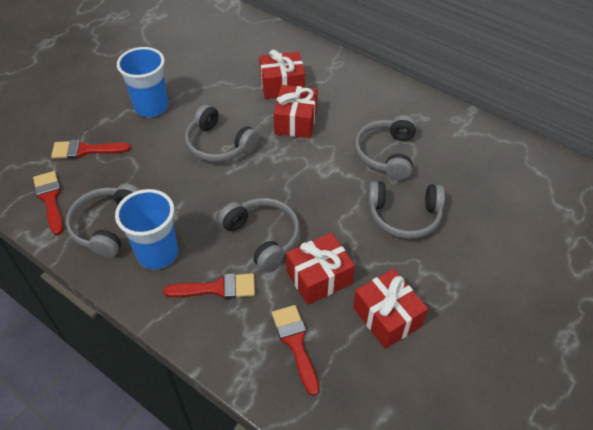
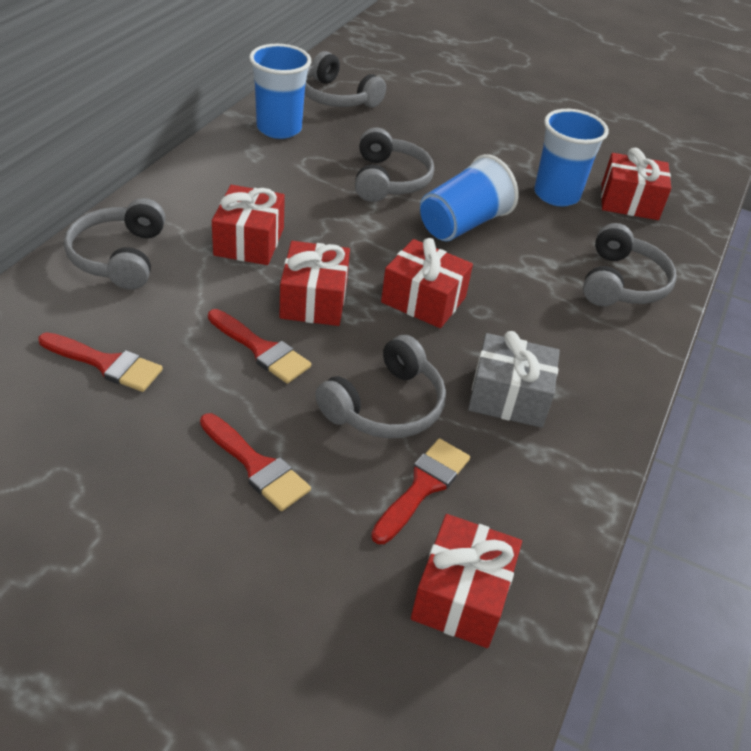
blue cup: [115,189,178,270] [117,47,169,117] = 2 -> [249,44,311,139] [420,154,519,242] [534,109,609,206] = 3
grey gift: none = 0 -> [468,331,560,428] = 1
red gift: [259,50,305,99] [274,85,318,138] [286,233,355,305] [353,269,428,349] = 4 -> [212,185,285,265] [279,241,350,326] [381,238,473,328] [411,514,522,648] [601,148,671,220] = 5

